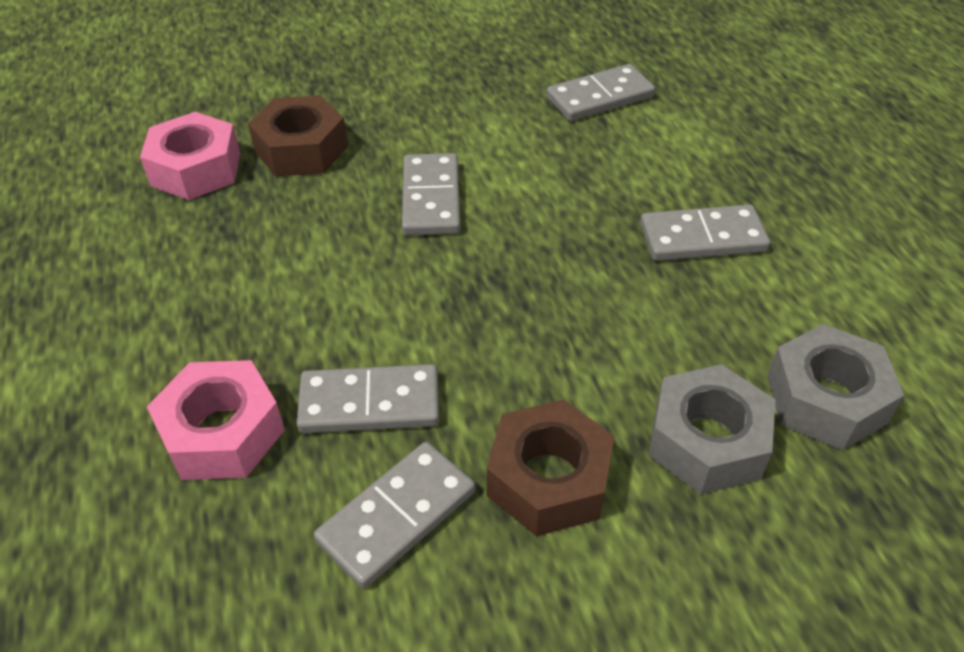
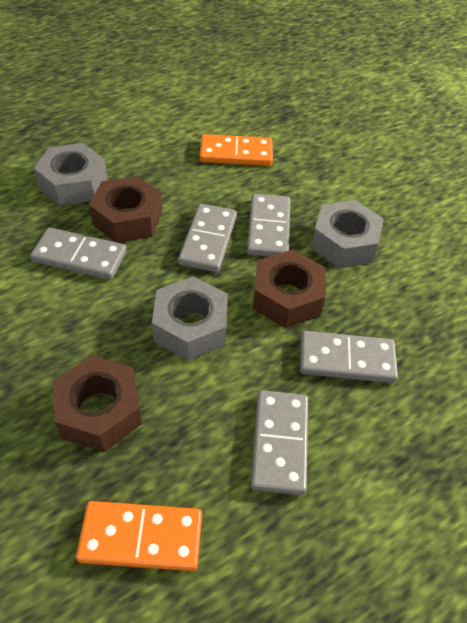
brown nut: [248,95,348,177] [487,399,615,536] = 2 -> [52,355,142,452] [89,176,162,243] [253,250,326,328] = 3
grey nut: [648,364,776,494] [767,324,904,450] = 2 -> [34,143,107,206] [152,276,228,361] [311,200,384,268] = 3
orange domino: none = 0 -> [76,501,202,571] [199,134,273,166] = 2
pink nut: [140,112,240,200] [147,360,285,480] = 2 -> none = 0

